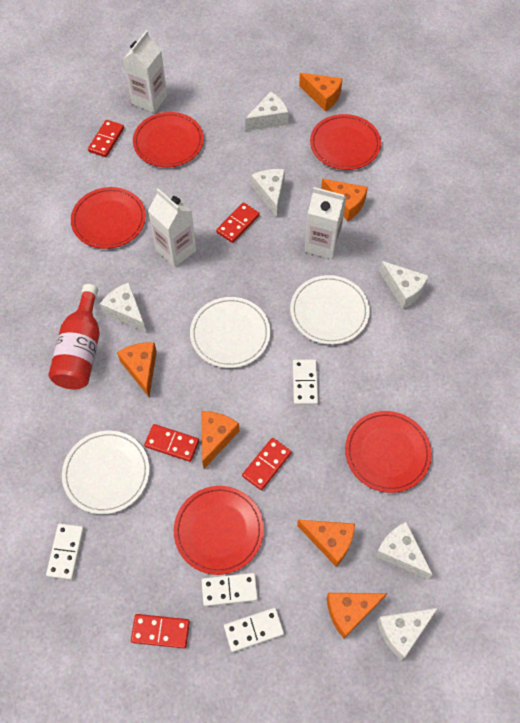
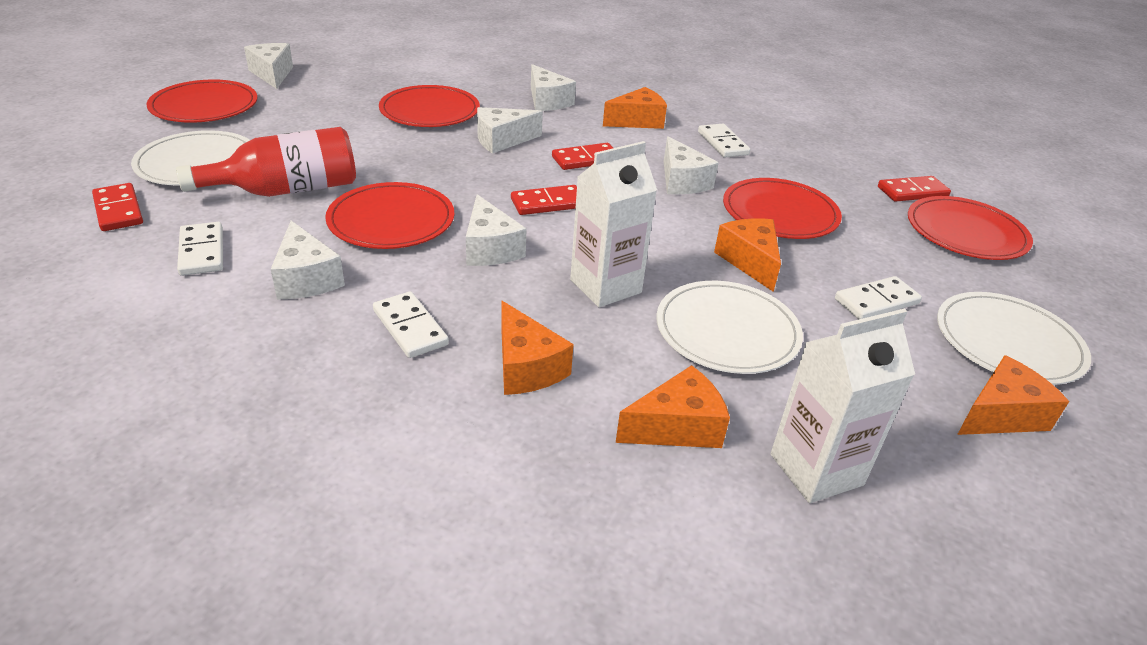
orange cheese: [117,342,157,397] [202,411,239,469] [297,520,355,567] [299,73,343,112] [321,179,368,221] [327,593,388,638] = 6 -> [501,301,574,395] [603,87,667,129] [616,365,730,448] [714,218,781,292] [957,355,1069,435] = 5
red domino: [88,120,124,157] [131,614,190,648] [144,424,199,462] [216,202,260,243] [242,438,292,490] = 5 -> [92,183,143,231] [511,185,577,215] [552,143,613,170] [878,176,951,202] = 4
white carton: [123,30,167,113] [148,189,196,267] [305,187,346,259] = 3 -> [570,141,657,307] [771,309,915,503] = 2

